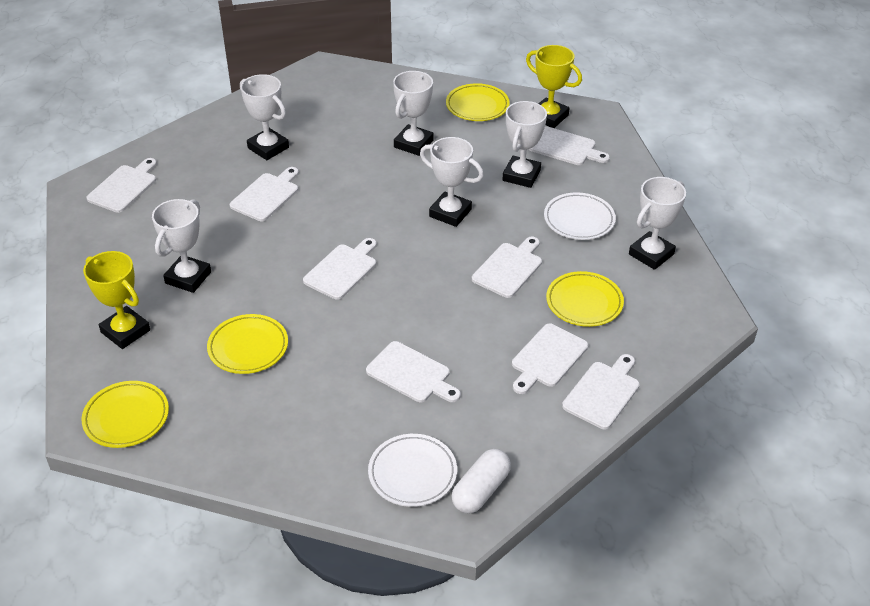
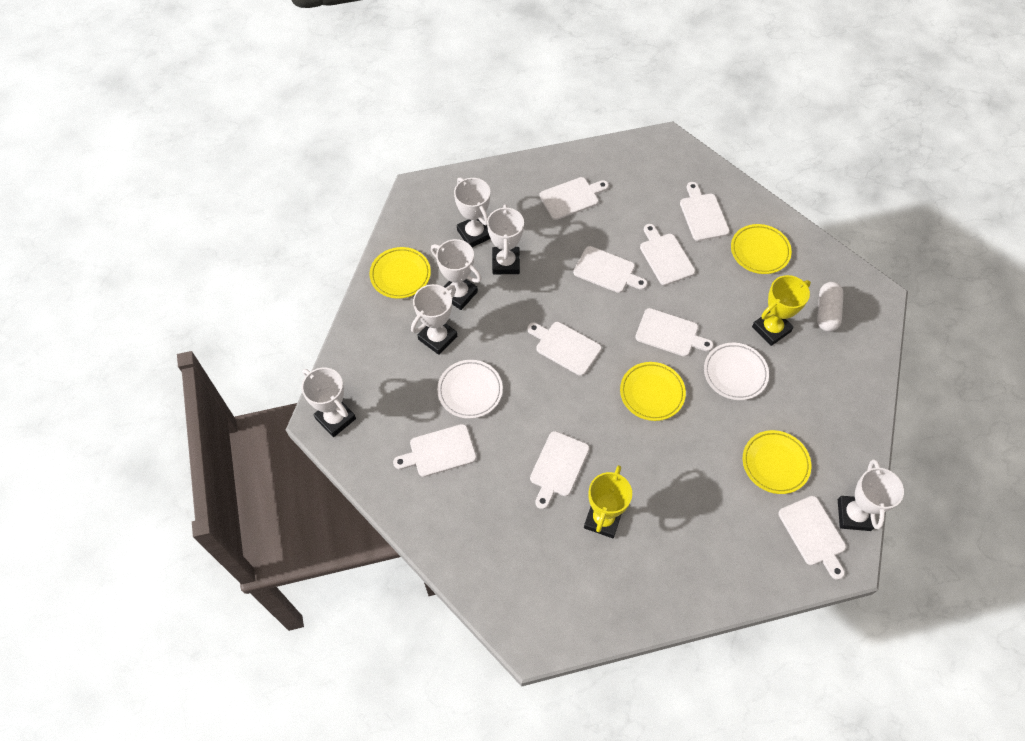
white cutting board: [86,158,157,213] [230,167,299,221] [303,238,377,300] [366,341,461,402] [472,237,542,298] [512,323,588,394] [529,126,610,165] [562,354,640,429] = 8 -> [393,424,477,477] [527,322,602,376] [530,431,589,509] [539,177,609,220] [573,246,648,293] [635,308,714,357] [640,224,695,285] [680,182,730,241] [778,496,846,580] = 9

